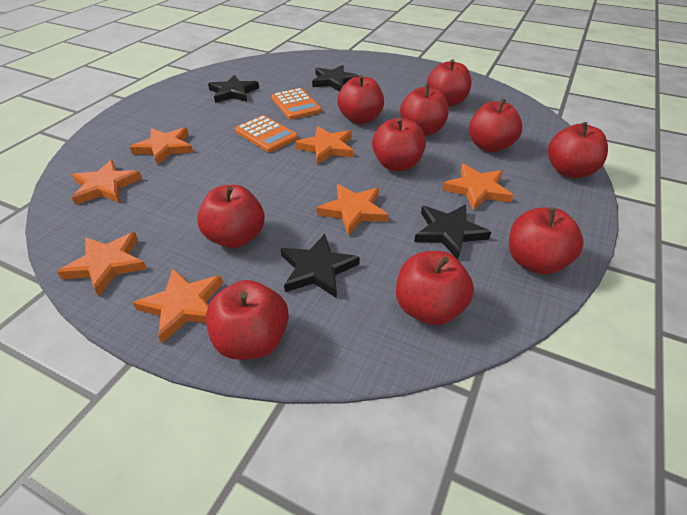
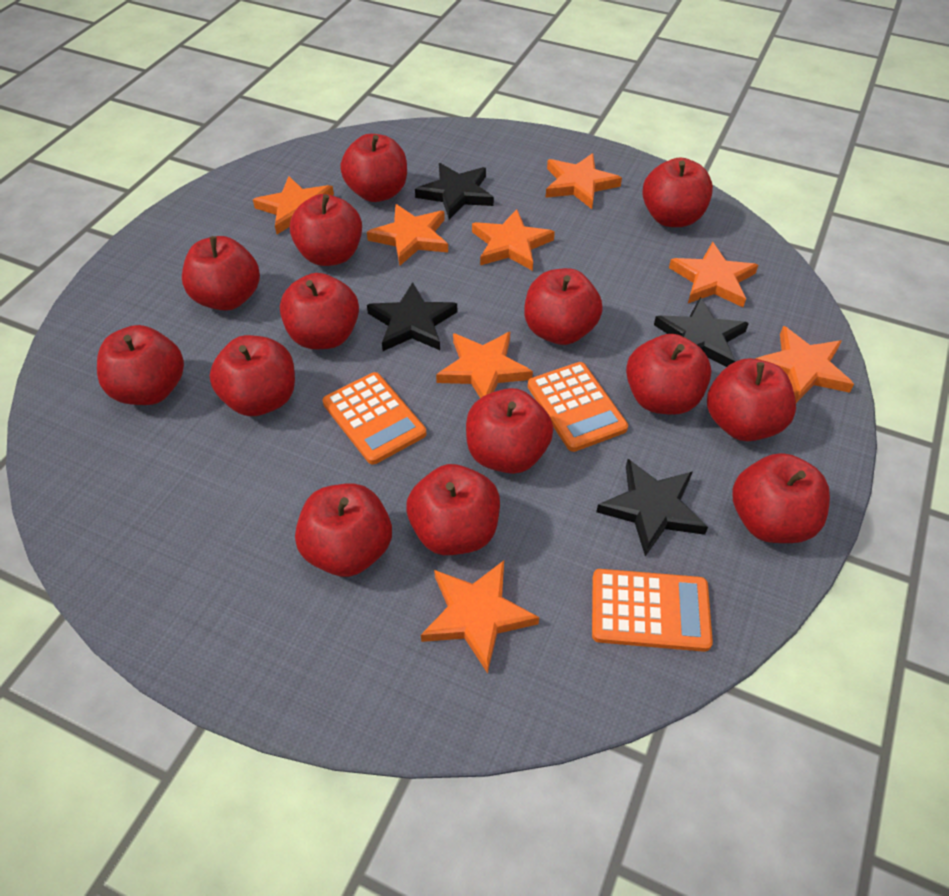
orange calculator: [235,115,298,152] [271,88,322,120] = 2 -> [323,372,426,465] [528,362,628,452] [592,569,713,652] = 3
orange star: [57,232,147,296] [72,160,142,205] [130,127,193,165] [133,269,223,343] [295,126,354,165] [317,184,389,236] [442,164,514,211] = 7 -> [253,176,334,234] [367,204,448,266] [421,560,539,673] [436,332,533,398] [472,209,555,271] [545,153,622,209] [669,242,758,307] [756,326,854,403] = 8
red apple: [197,185,265,248] [206,280,289,360] [337,75,384,124] [372,118,426,171] [396,251,474,325] [400,84,449,136] [427,60,471,106] [469,99,522,152] [509,207,584,275] [548,122,608,178] = 10 -> [97,325,184,405] [182,236,260,311] [209,335,295,416] [280,273,359,349] [290,194,362,266] [295,483,392,577] [340,134,407,202] [407,464,500,555] [466,388,553,474] [524,268,603,345] [626,334,712,415] [642,158,713,227] [707,358,796,441] [732,453,830,543] = 14

